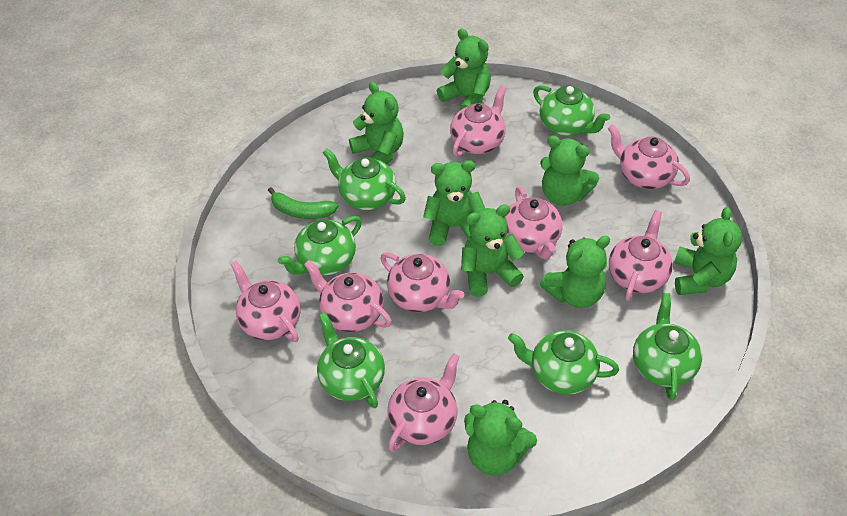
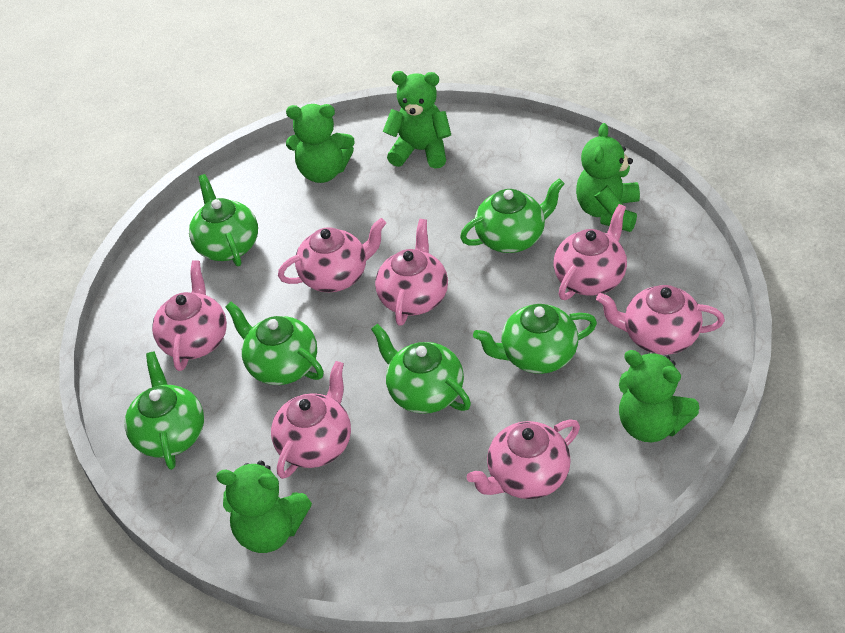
green banana: [268,187,339,219] = 1 -> none = 0
green teddy bear: [349,82,404,164] [423,160,485,246] [437,28,491,110] [461,204,524,297] [464,400,537,476] [540,136,599,206] [540,236,610,308] [674,207,742,295] = 8 -> [216,461,312,553] [286,104,354,183] [383,71,451,169] [576,123,640,232] [619,350,699,442] = 5
pink teapot: [230,261,301,342] [304,260,392,332] [380,252,465,312] [387,353,460,452] [450,86,506,157] [505,186,563,260] [608,124,690,189] [609,210,673,301] = 8 -> [152,260,227,371] [271,361,351,479] [278,218,386,292] [375,219,448,326] [467,419,580,499] [554,204,627,300] [596,285,725,355] = 7

